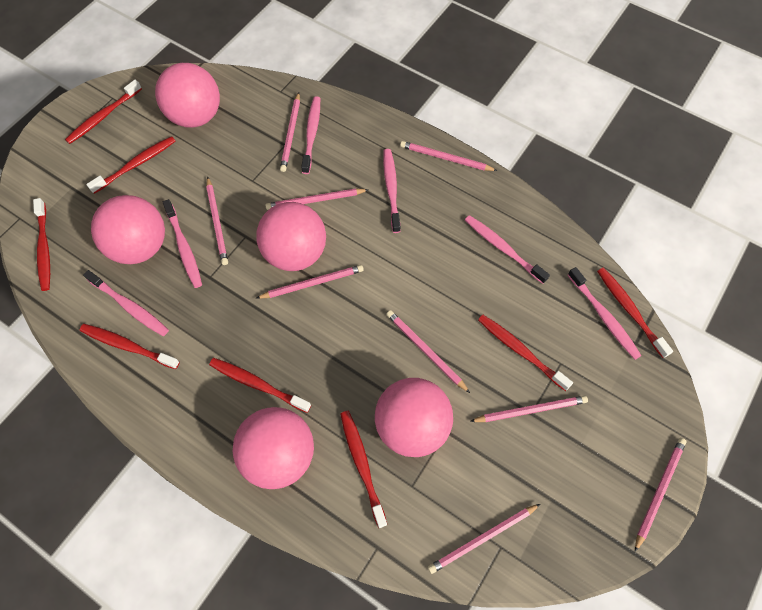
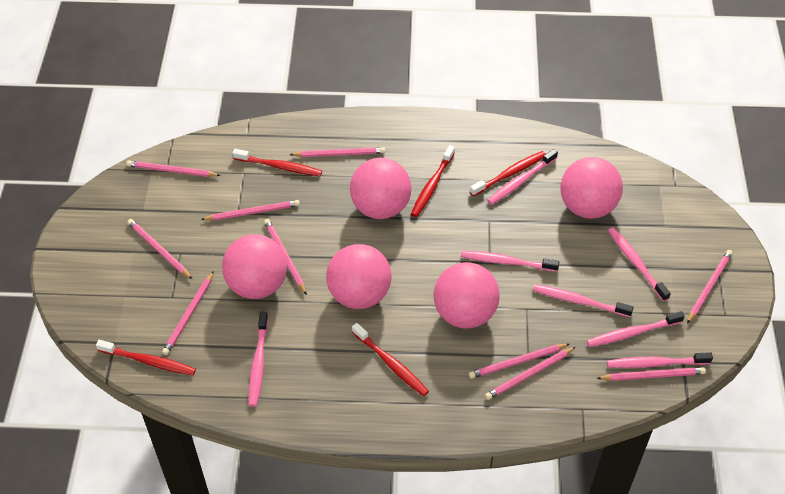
pink pencil: [206,176,228,265] [256,265,364,299] [266,188,369,210] [280,92,300,172] [386,310,470,393] [400,141,497,171] [428,504,540,574] [470,396,588,422] [635,438,686,552] = 9 -> [126,160,221,177] [127,219,192,279] [162,271,214,355] [201,200,300,221] [264,219,307,295] [290,147,385,157] [469,344,569,379] [485,347,576,400] [596,367,706,381] [687,250,733,324] = 10
pink toothbrush: [83,270,169,336] [163,199,202,288] [301,96,320,174] [383,149,401,233] [465,215,550,284] [568,267,642,360] = 6 -> [249,312,268,407] [461,251,559,272] [487,149,558,205] [533,284,634,317] [587,311,685,347] [607,352,713,368] [608,227,671,302] = 7
red toothbrush: [33,198,50,291] [65,80,142,144] [80,324,180,369] [86,136,176,194] [209,358,311,413] [340,411,387,528] [478,315,573,391] [597,267,673,358] = 8 -> [96,340,196,376] [233,149,322,177] [352,323,429,396] [411,145,455,217] [470,151,545,196] = 5

